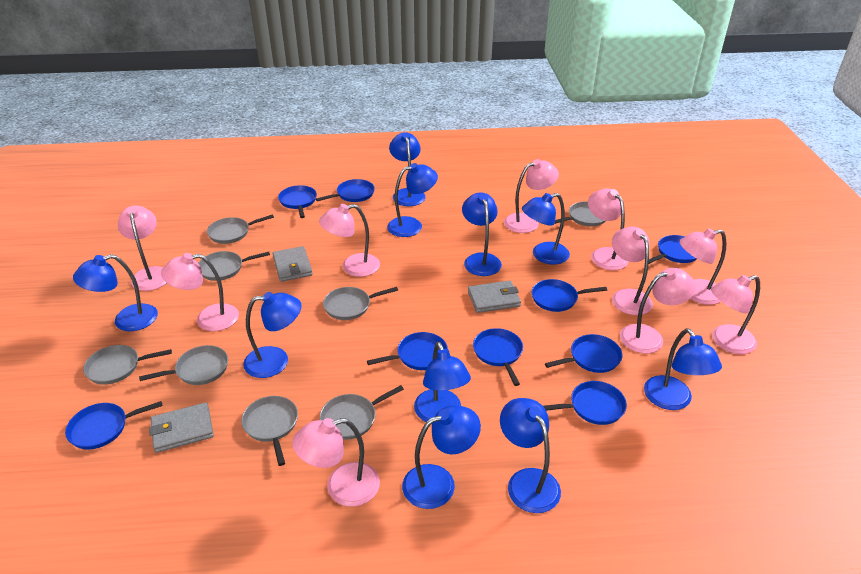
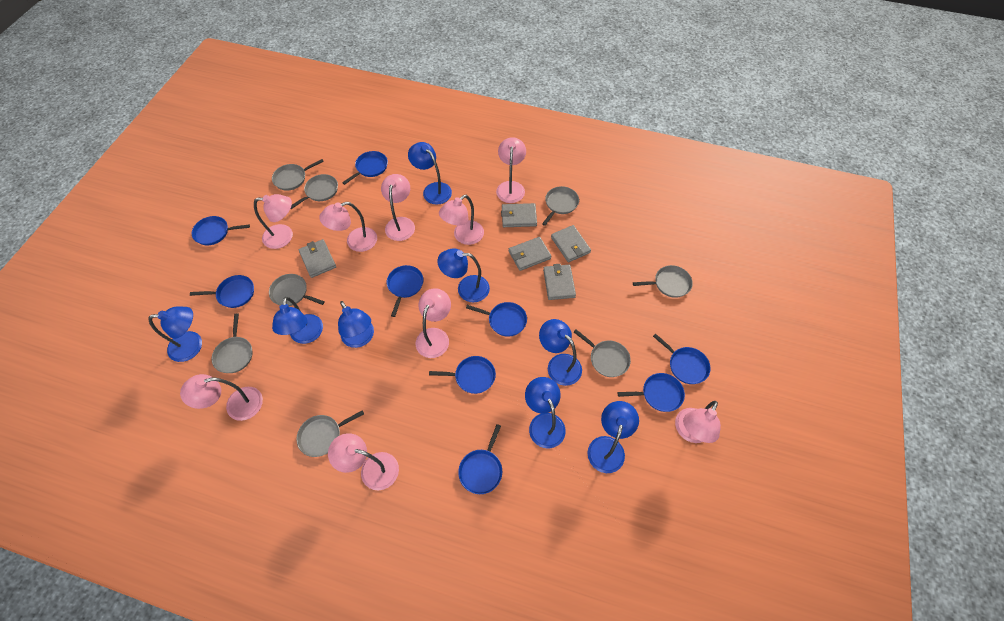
blue lamp: [73,254,158,331] [243,292,302,378] [387,163,438,237] [389,132,426,206] [402,405,481,509] [414,342,471,422] [462,192,502,276] [500,398,561,513] [522,193,570,264] [644,328,722,410] = 10 -> [148,307,202,362] [272,297,323,344] [338,301,374,348] [408,142,452,205] [437,249,490,302] [525,377,566,448] [539,319,582,386] [587,401,639,473] = 8
grey wallet: [149,402,214,453] [273,246,313,282] [468,281,521,313] = 3 -> [298,239,336,278] [501,203,537,227] [509,237,551,271] [543,264,576,300] [551,225,591,262] = 5
pink lamp: [118,205,167,291] [161,253,239,331] [292,418,380,507] [319,204,380,277] [504,159,559,233] [588,188,629,270] [612,226,653,315] [620,268,696,354] [679,228,726,305] [711,275,760,354] = 10 -> [180,374,263,421] [254,194,293,249] [319,202,377,252] [328,433,399,490] [381,174,415,241] [416,288,451,358] [439,195,484,245] [496,137,526,203] [675,401,721,443] = 9

